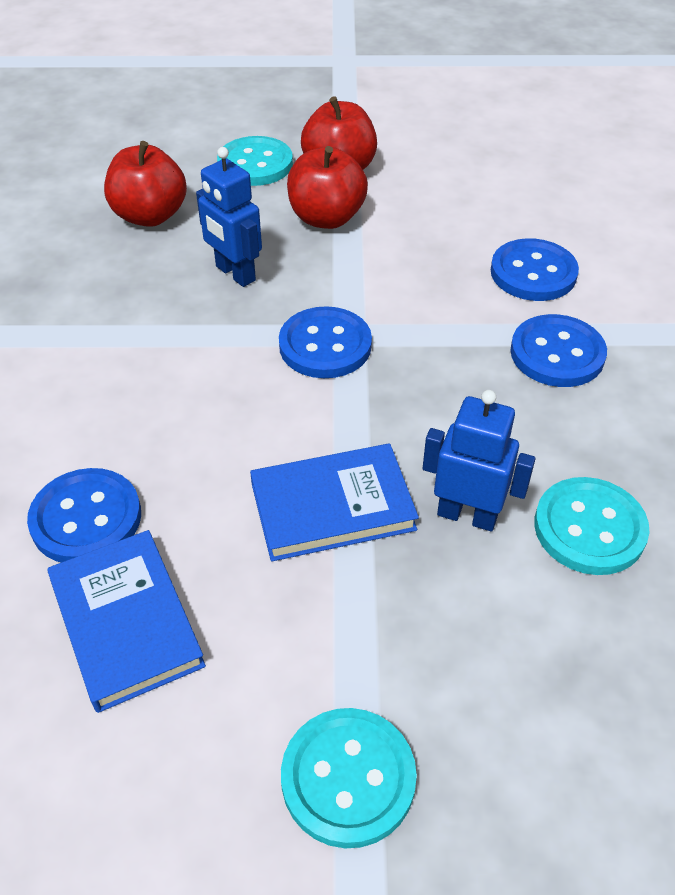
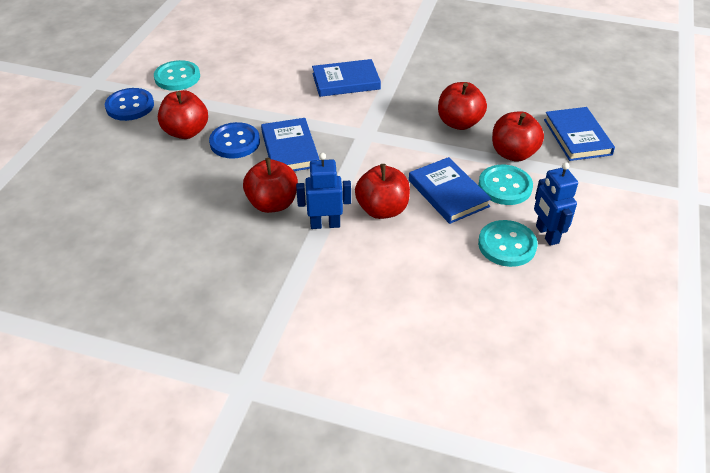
blue book: [48,530,206,713] [250,444,419,561] = 2 -> [261,118,319,171] [312,59,381,97] [409,157,491,224] [544,107,615,161] = 4
blue button: [27,468,141,562] [279,306,372,378] [491,238,579,301] [510,314,607,387] = 4 -> [105,88,154,121] [209,122,260,159] = 2
red apple: [104,141,187,227] [287,146,368,229] [301,96,377,170] = 3 -> [158,90,208,139] [243,158,298,213] [355,164,410,219] [438,82,487,130] [492,111,544,162] = 5

